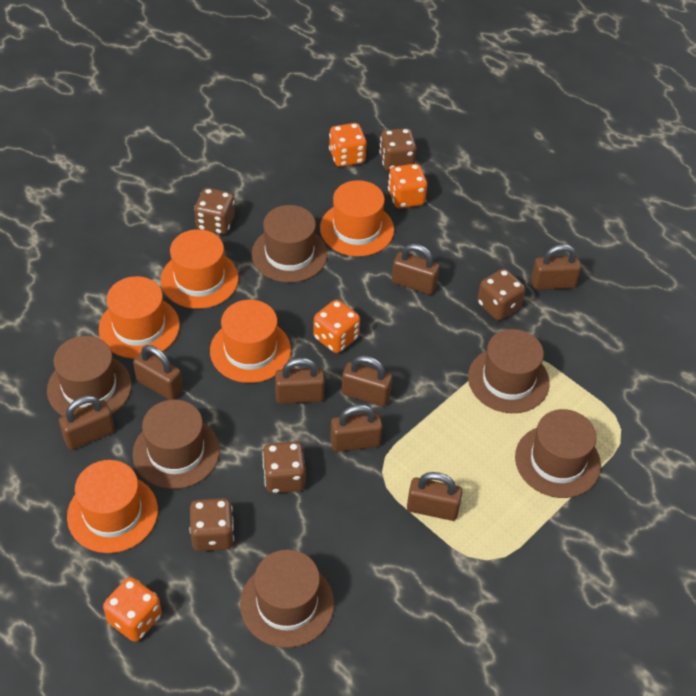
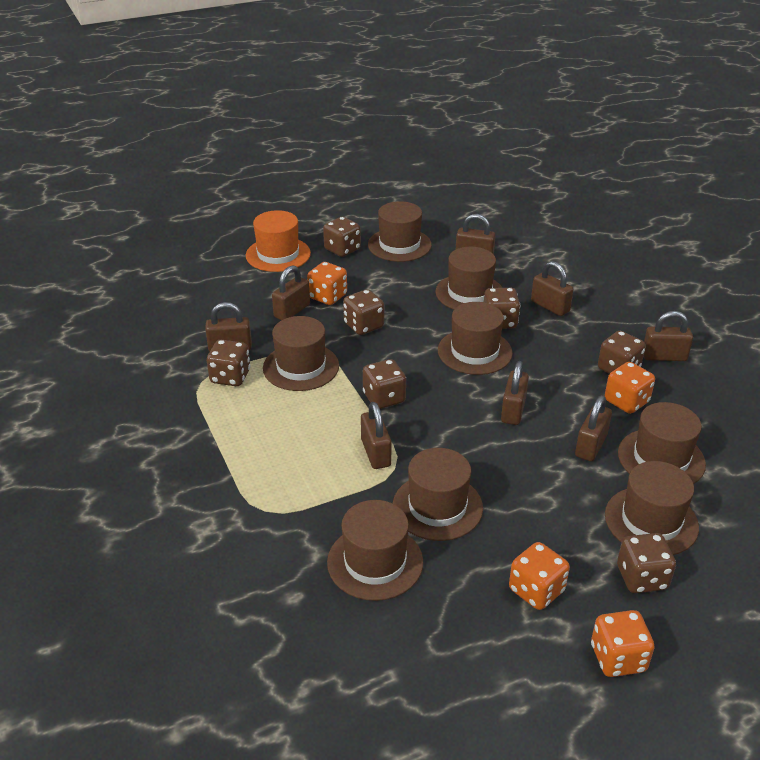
brown dice: [190,498,234,551] [194,188,235,235] [262,441,306,493] [379,128,417,171] [477,269,525,320] = 5 -> [207,340,251,386] [323,217,361,257] [343,289,384,335] [363,359,406,409] [484,288,520,329] [598,331,646,374] [617,533,676,593] = 7
brown hat: [47,336,132,416] [133,400,220,489] [240,550,334,648] [252,205,328,283] [468,329,550,413] [515,409,601,498] = 6 -> [263,316,339,391] [327,500,423,601] [368,201,432,262] [393,448,483,541] [436,247,502,310] [438,302,513,375] [605,461,699,555] [618,402,706,484] = 8
orange hat: [67,460,158,553] [99,276,180,359] [161,229,238,309] [210,300,291,383] [320,180,394,256] = 5 -> [246,210,311,272] = 1

